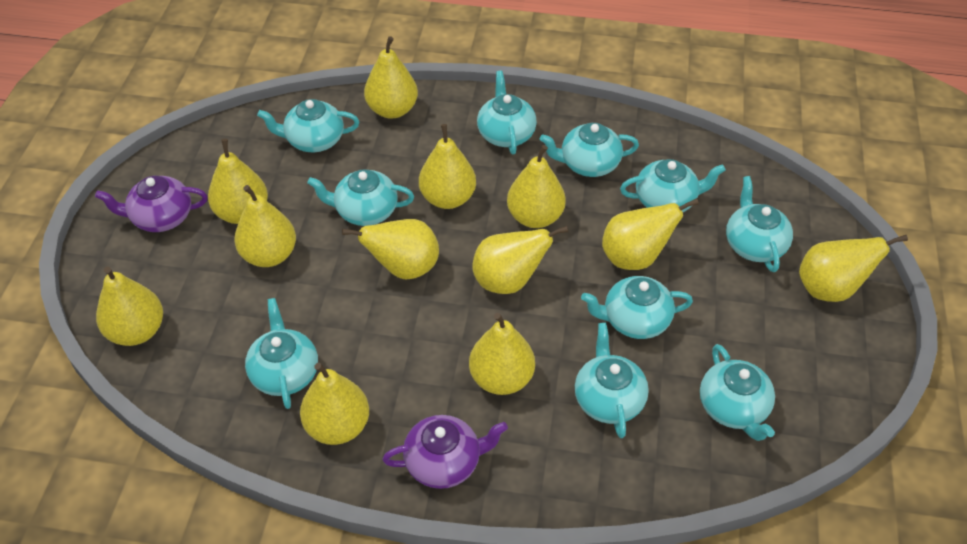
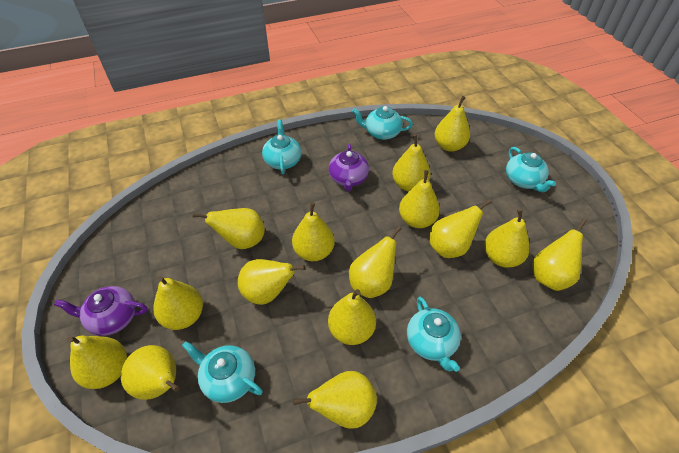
turquoise teapot: [245,298,318,409] [257,99,359,152] [307,169,414,226] [477,71,537,154] [540,123,639,177] [575,323,649,438] [581,276,693,339] [620,159,726,212] [700,344,775,441] [726,176,793,272] = 10 -> [182,341,263,403] [262,119,302,174] [352,106,413,140] [407,297,461,372] [506,147,556,192] = 5
yellow pear: [96,266,163,346] [208,139,268,224] [234,185,296,267] [300,363,369,445] [342,219,439,280] [364,36,418,119] [419,124,476,209] [469,313,535,395] [472,226,568,294] [507,145,566,228] [602,198,699,270] [799,235,908,302] = 12 -> [67,335,127,389] [121,345,179,400] [153,276,203,330] [193,208,265,249] [238,259,305,305] [292,202,335,261] [293,371,377,429] [328,289,376,345] [349,226,402,298] [392,134,430,191] [399,170,440,228] [429,199,492,258] [435,96,470,152] [484,209,530,268] [532,219,587,291] = 15

